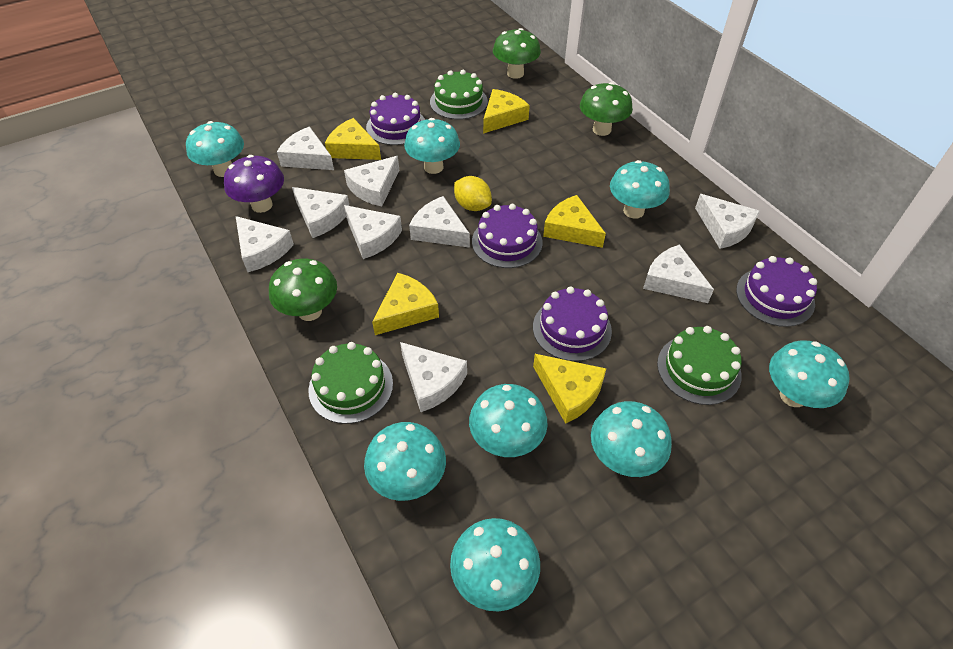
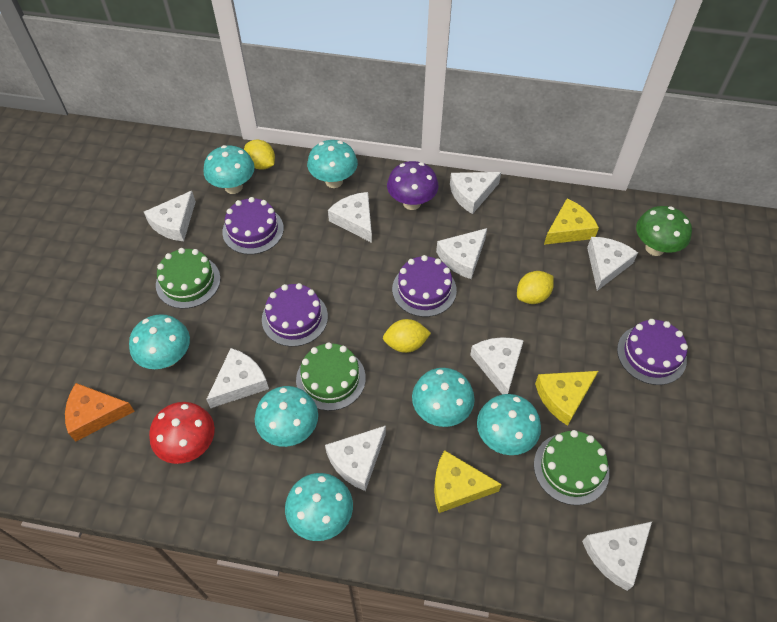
green mushroom: [269,258,337,321] [493,28,541,79] [580,82,633,136] = 3 -> [636,206,692,256] = 1
orange cheese: none = 0 -> [65,383,135,441] = 1
red mushroom: none = 0 -> [149,402,215,464] = 1
turquoise mushroom: [186,121,244,177] [364,422,446,501] [404,118,460,174] [450,518,540,611] [469,384,548,457] [591,401,672,477] [610,160,670,219] [769,341,849,408] = 8 -> [129,314,190,369] [203,145,255,194] [255,386,318,447] [285,473,353,541] [307,140,358,188] [412,368,475,427] [477,394,541,455] = 7
yellow cheese: [325,118,381,160] [372,273,439,335] [483,89,530,134] [533,354,606,424] [543,195,606,248] = 5 -> [434,450,502,513] [535,371,598,426] [544,199,599,245] = 3
yellow lemon: [454,176,492,211] = 1 -> [244,140,275,170] [383,319,431,353] [517,271,554,304] = 3

